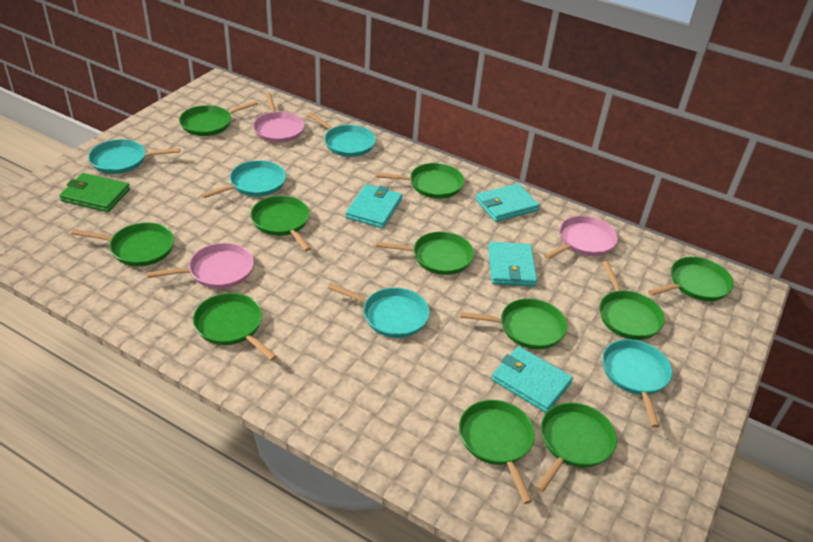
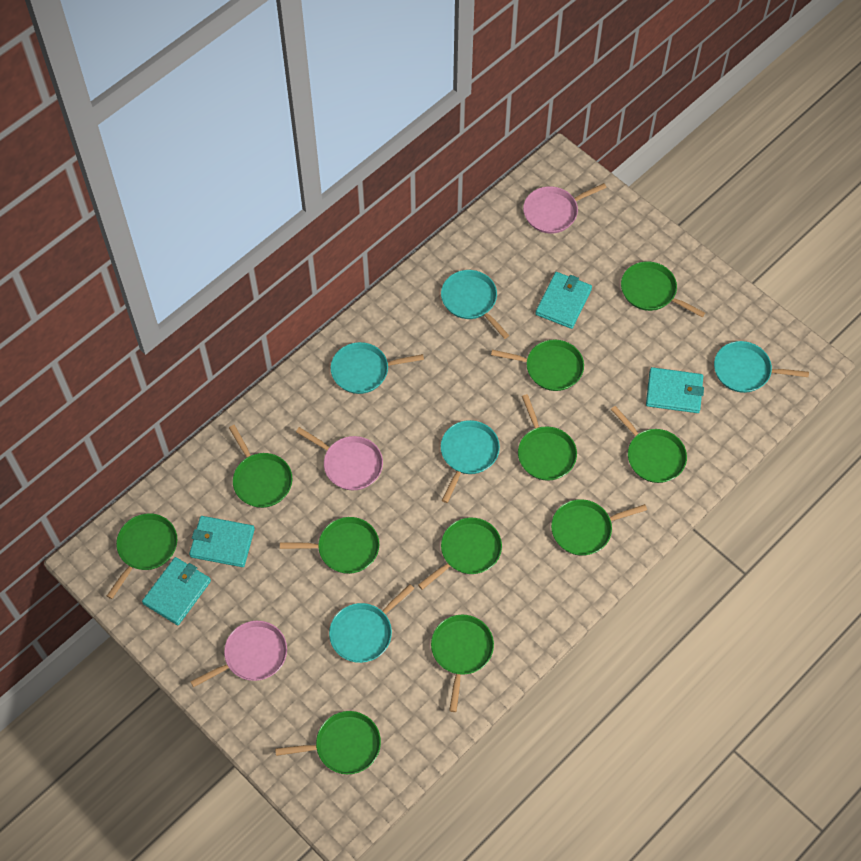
green wallet: [59,173,130,212] = 1 -> none = 0

